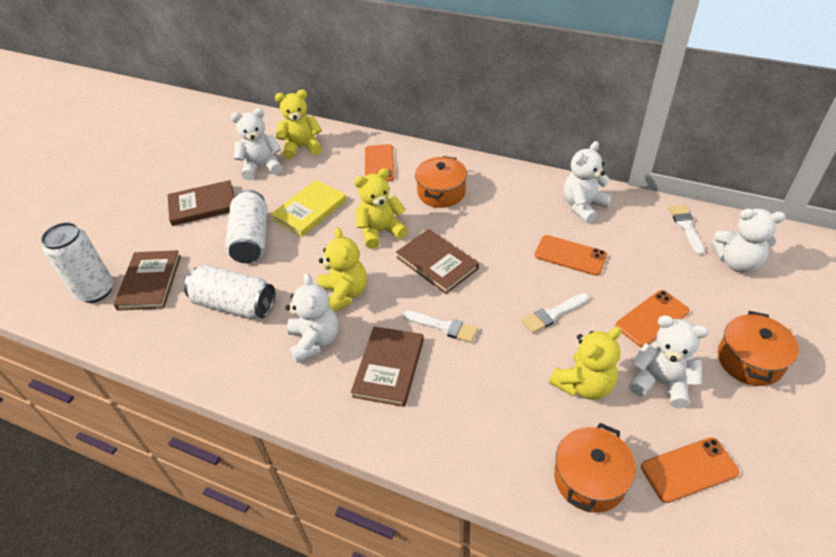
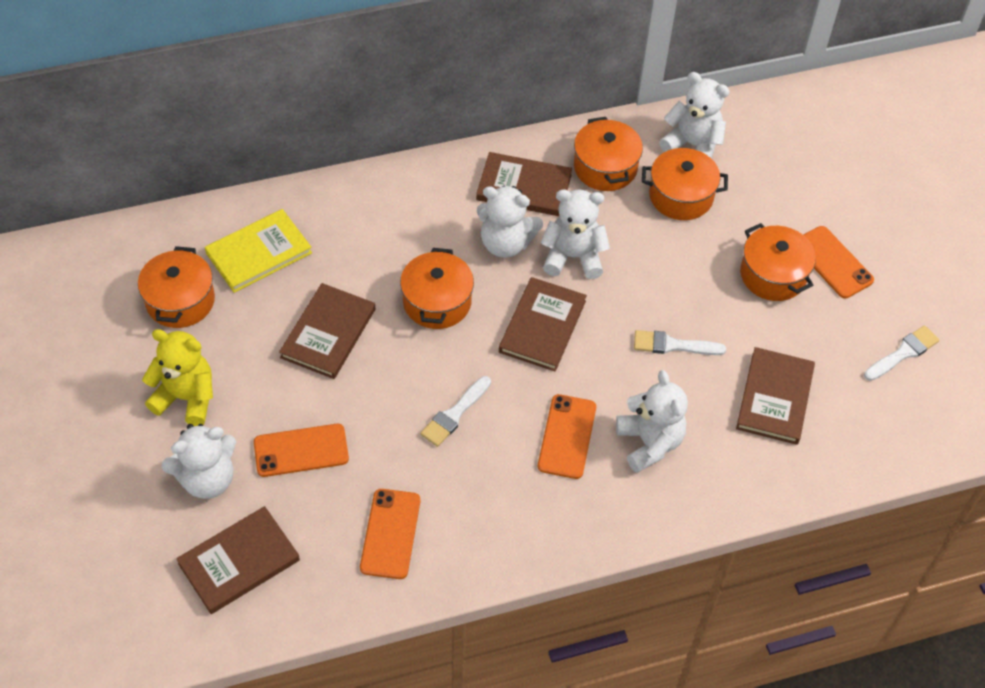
brown book: [114,250,181,311] [167,180,234,226] [351,326,424,407] [396,229,479,294] = 4 -> [176,506,300,614] [279,283,375,379] [476,152,572,216] [499,277,587,372] [736,347,815,445] = 5
orange pot: [415,156,467,208] [554,423,636,512] [718,311,799,386] = 3 -> [138,246,215,328] [400,248,474,329] [574,117,643,191] [642,148,728,220] [740,223,816,301] = 5
white can: [41,222,113,303] [184,265,275,319] [225,190,267,263] = 3 -> none = 0
yellow teddy bear: [275,89,322,159] [317,227,367,312] [354,168,408,249] [549,327,621,400] = 4 -> [142,329,213,426] = 1

